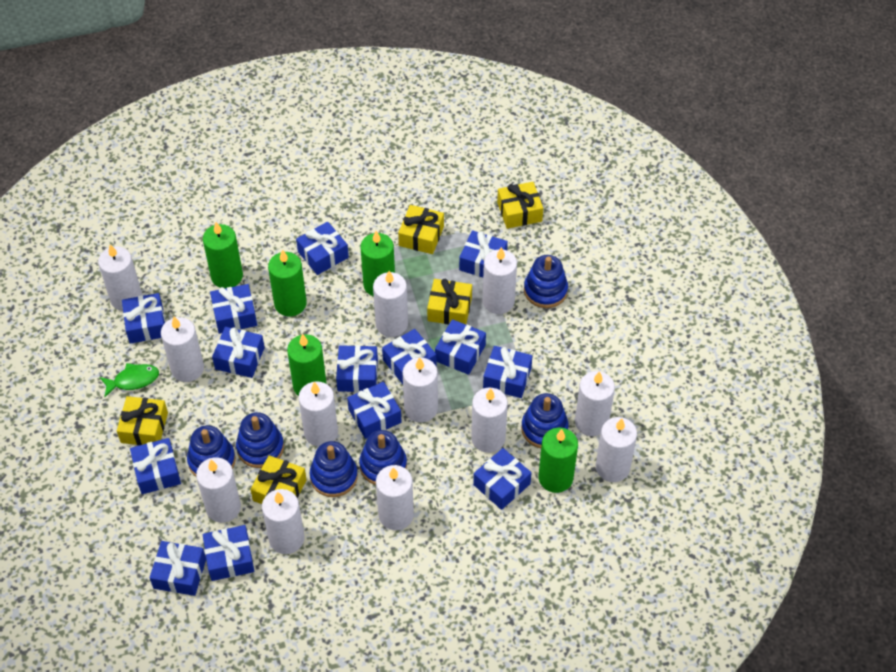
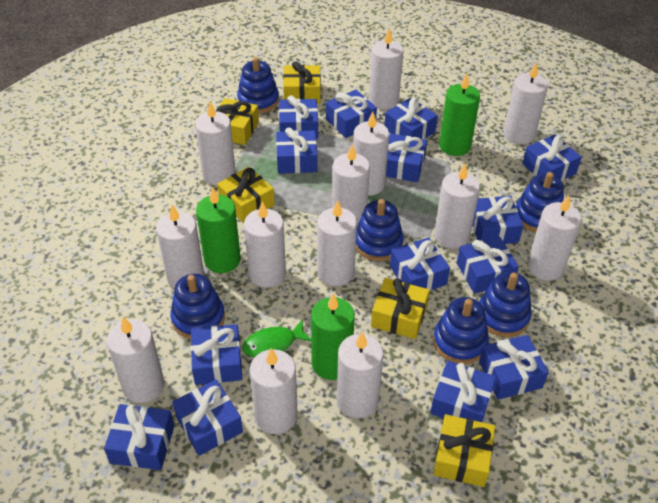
green candle: [203,222,243,288] [268,249,307,316] [287,334,326,396] [361,231,395,297] [539,428,578,493] = 5 -> [196,187,241,273] [311,293,355,380] [439,73,480,156] = 3
white candle: [98,244,142,311] [161,317,204,382] [196,457,241,523] [262,489,305,554] [299,381,338,446] [373,271,408,337] [376,465,414,530] [402,357,438,423] [471,388,508,453] [483,247,517,314] [575,371,615,436] [596,417,637,482] = 12 -> [107,317,164,403] [156,205,204,289] [195,101,236,185] [244,202,286,288] [250,348,298,434] [317,200,357,286] [332,144,370,226] [337,332,384,418] [353,112,389,196] [369,29,404,110] [434,164,480,249] [504,62,548,145] [528,195,582,281] = 13

